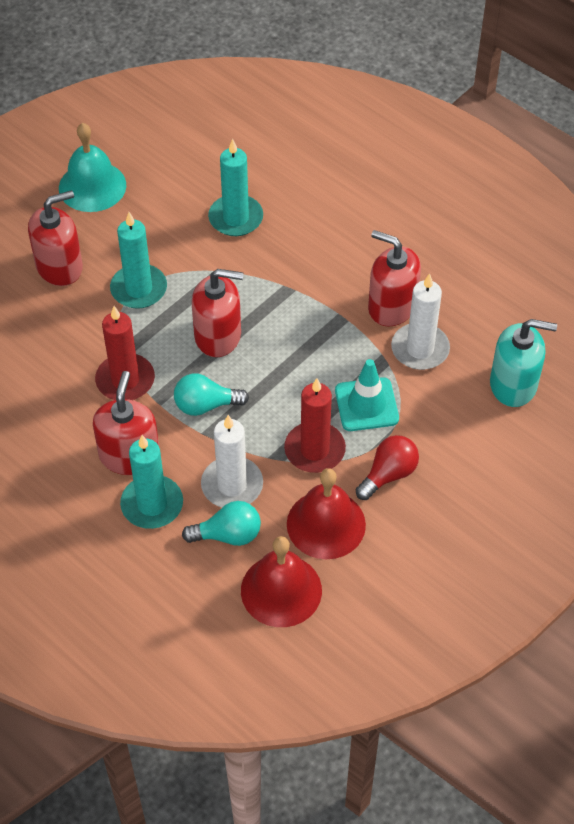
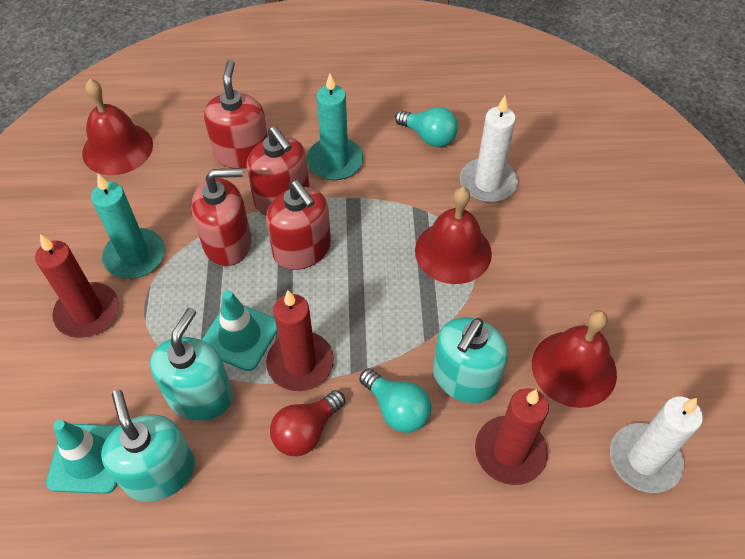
red bell: [241,536,322,627] [287,468,366,559] = 2 -> [82,79,153,175] [415,187,492,284] [532,310,617,408] = 3
red candle: [95,306,155,400] [284,378,346,473] = 2 -> [35,234,119,338] [266,290,334,391] [475,388,549,485] = 3
turquoise bell: [59,123,126,212] = 1 -> none = 0
turquoise candle: [110,212,167,309] [120,435,183,529] [208,139,263,236] = 3 -> [91,174,165,279] [307,73,363,180] = 2
turquoise soap dispenser: [490,319,557,407] = 1 -> [101,390,195,502] [150,308,233,421] [433,317,508,403] = 3
turquoise traffic cone: [335,359,399,431] = 1 -> [46,420,119,494] [202,290,277,371] = 2

